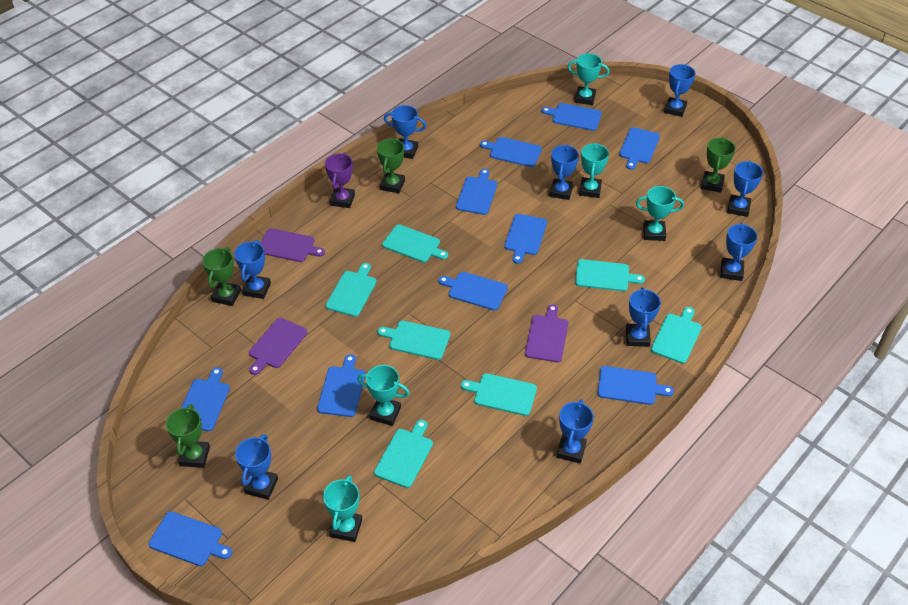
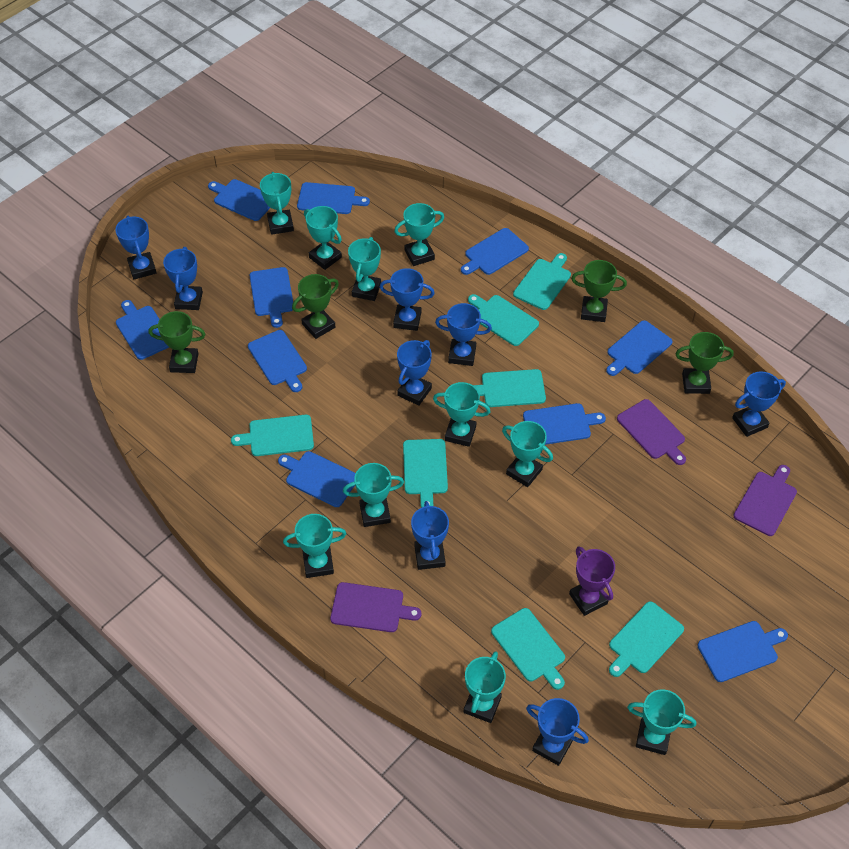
blue trophy: [234,240,271,299] [235,434,278,500] [384,105,426,159] [549,145,579,200] [556,399,594,464] [626,287,661,347] [664,64,695,117] [720,223,758,281] [727,161,763,217] = 9 -> [115,216,156,279] [163,247,203,310] [380,268,435,331] [397,340,432,406] [411,501,449,570] [435,303,492,366] [526,698,589,766] [732,371,786,437] = 8
turquoise trophy: [323,475,362,542] [357,365,410,426] [568,53,609,105] [579,143,609,198] [636,186,684,241] = 5 -> [260,172,294,235] [283,514,346,578] [304,206,342,270] [343,463,404,527] [348,237,381,301] [394,203,444,266] [433,382,491,447] [464,651,506,723] [502,421,553,487] [627,689,696,755] = 10

